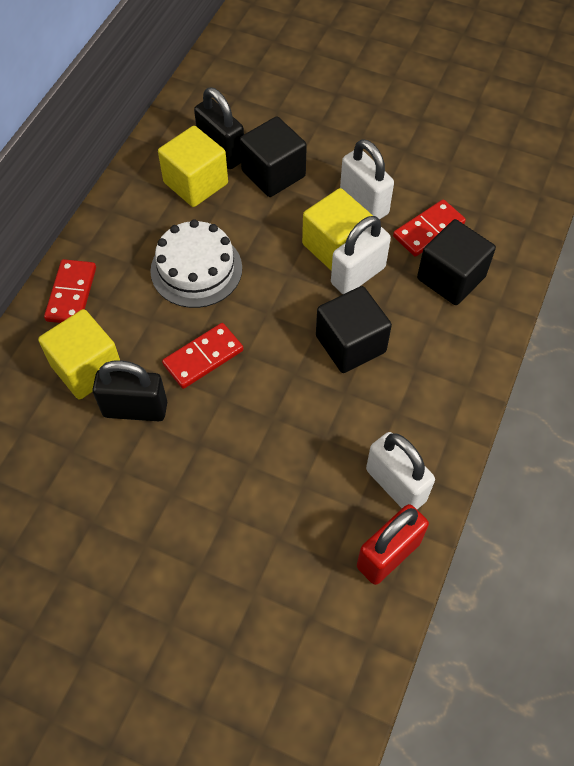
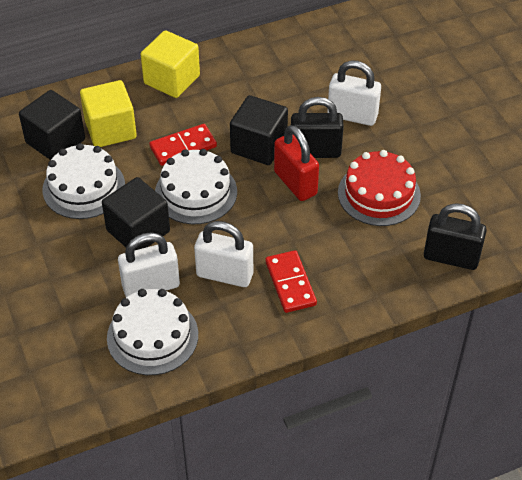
red cake: none = 0 -> [338,150,421,226] = 1
red domino: [44,259,96,323] [162,323,243,389] [393,199,466,257] = 3 -> [149,124,217,166] [265,250,317,313] = 2
white cake: [150,219,242,308] = 1 -> [42,143,125,219] [107,289,198,375] [155,149,237,224] = 3
yellow cube: [38,309,120,399] [158,126,228,207] [302,188,373,271] = 3 -> [80,80,137,147] [141,30,200,98] = 2

